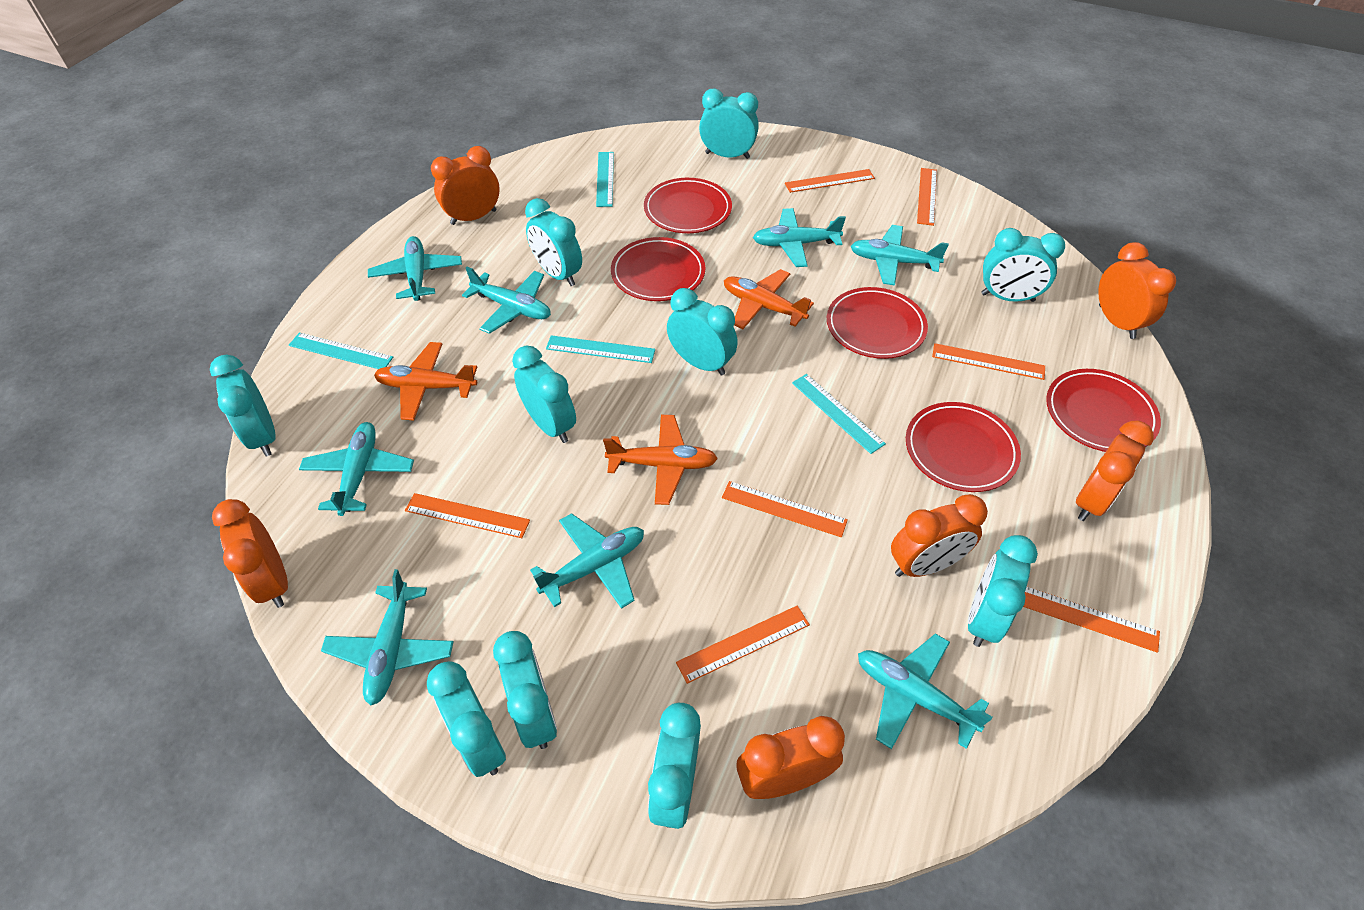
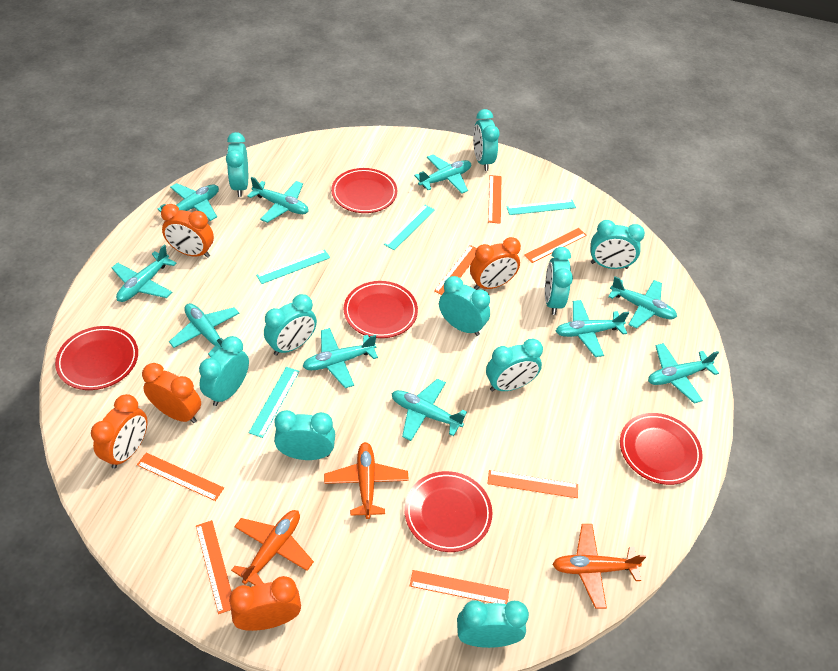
orange clock: [212,499,288,608] [431,146,500,225] [736,716,845,799] [891,494,988,577] [1076,421,1154,521] [1098,242,1176,339] = 6 -> [91,394,147,469] [142,363,201,423] [161,204,214,258] [229,576,301,631] [470,237,521,290] = 5
turquoise plane: [299,422,414,516] [321,569,454,706] [368,236,462,301] [462,267,551,334] [530,513,644,609] [753,208,846,267] [851,225,949,286] [858,633,992,749] = 8 -> [112,245,176,302] [158,183,219,221] [169,303,240,357] [247,177,309,223] [302,328,378,388] [391,379,467,441] [414,155,471,194] [556,300,629,357] [608,276,677,329] [648,343,719,404] = 10

